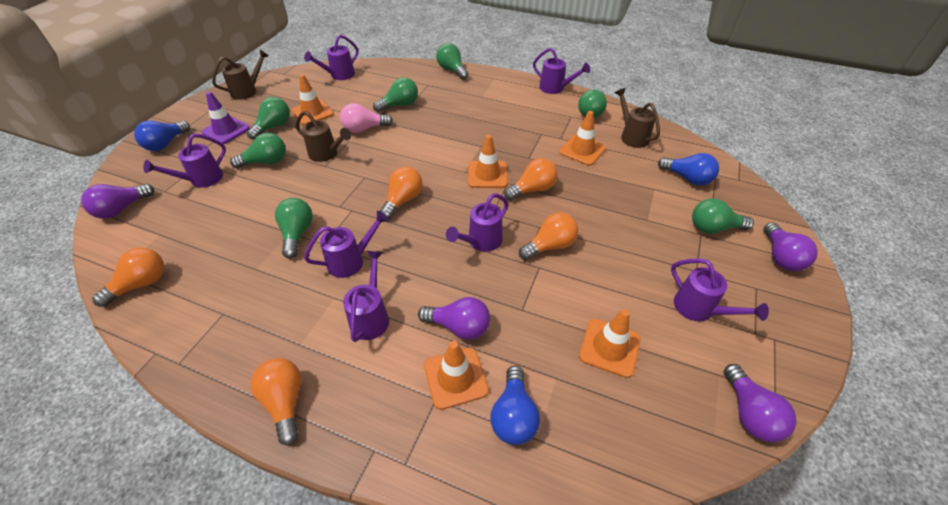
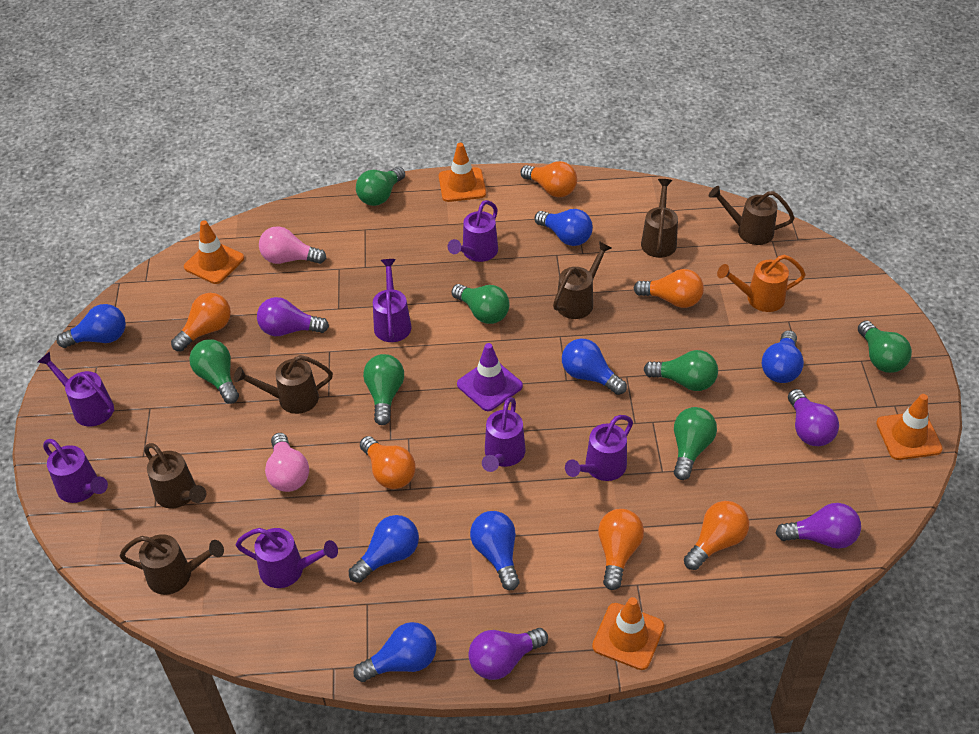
blue light bulb: [134,121,190,151] [491,366,540,445] [658,153,719,186] = 3 -> [56,304,126,348] [349,515,419,583] [353,622,437,682] [470,511,519,590] [535,209,593,246] [562,339,627,395] [762,330,804,383] = 7
brown watering can: [212,49,269,100] [296,111,351,162] [615,88,660,148] = 3 -> [120,534,224,595] [144,443,206,508] [234,355,333,414] [553,241,611,319] [641,179,678,258] [709,186,795,245] = 6
orange light bulb: [92,247,164,307] [251,358,301,445] [380,167,423,219] [504,158,558,201] [519,212,578,260] = 5 -> [171,293,231,351] [360,436,416,489] [521,161,577,197] [598,509,644,590] [634,269,704,308] [684,501,749,570] = 6
orange traffic cone: [292,74,334,125] [424,341,489,410] [468,135,508,188] [559,111,606,166] [579,309,641,378] = 5 -> [184,220,244,284] [439,143,486,202] [592,597,664,670] [876,394,943,460] = 4
orange watering can: none = 0 -> [717,255,806,312] = 1
pink light bulb: [340,103,393,133] = 1 -> [259,226,326,264] [265,433,309,492] = 2

